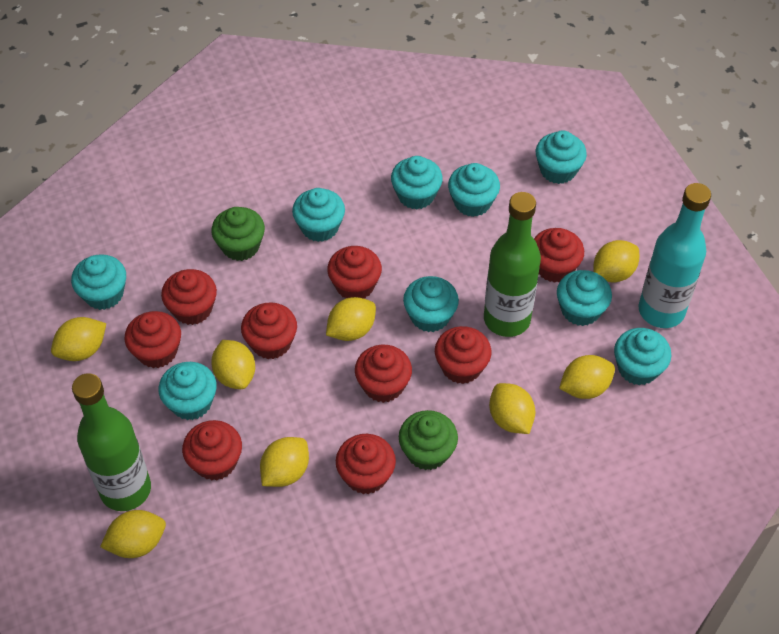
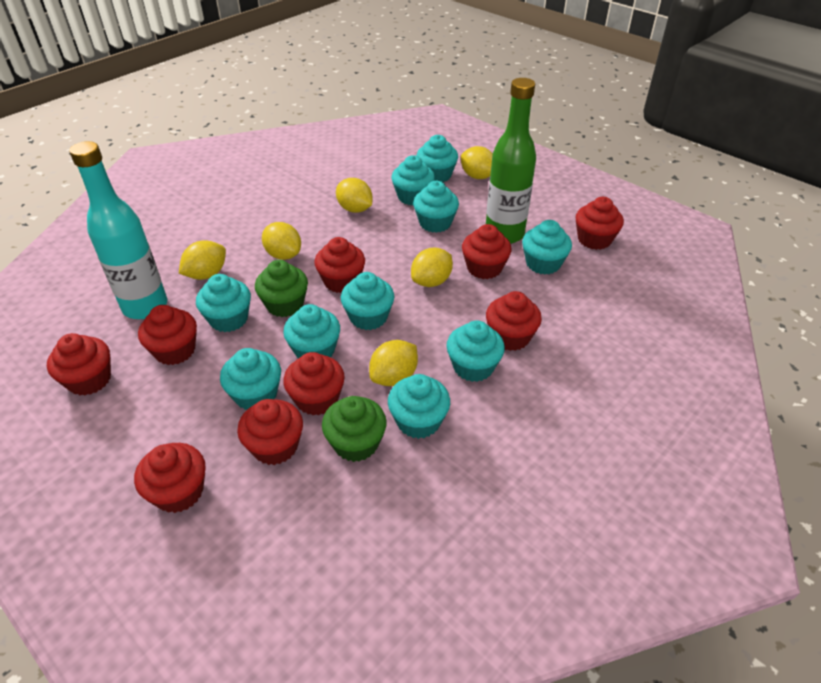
green bottle: [72,373,151,511] [484,192,541,337] = 2 -> [486,78,536,244] = 1
turquoise cupcake: [71,254,126,310] [159,362,217,420] [292,188,345,242] [391,156,443,209] [403,276,459,332] [448,163,500,217] [536,130,587,184] [557,270,612,326] [614,328,671,385] = 9 -> [196,274,251,332] [220,348,281,410] [283,304,340,358] [341,272,394,330] [388,374,450,439] [391,155,435,205] [413,181,459,233] [417,135,458,182] [446,320,505,382] [522,220,572,275] = 10
yellow lemon: [51,317,106,361] [100,510,166,558] [211,340,255,389] [260,437,309,487] [326,297,376,341] [489,383,535,434] [559,355,615,399] [594,240,639,283] = 8 -> [179,240,226,280] [262,222,301,260] [336,178,373,213] [369,340,418,386] [411,248,453,287] [461,146,493,179] = 6

